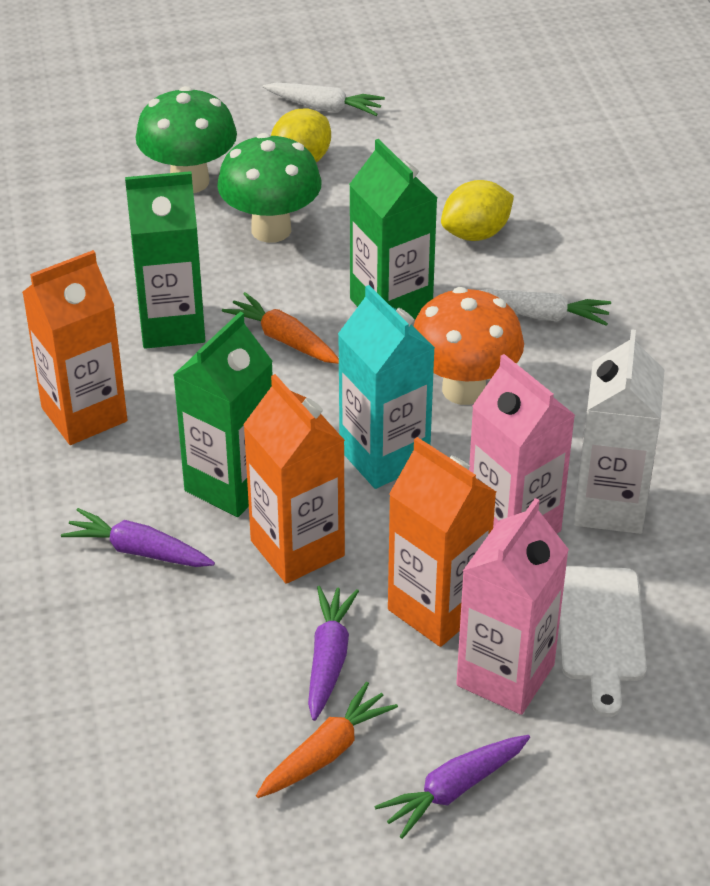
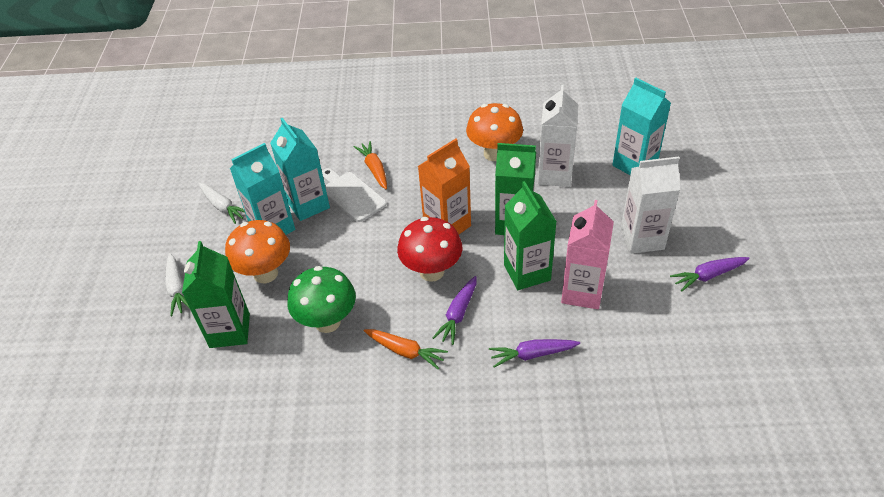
green mushroom: [136,86,237,193] [217,133,322,243] = 2 -> [287,266,356,333] = 1
orange carton: [22,250,127,445] [243,374,345,584] [388,437,496,647] = 3 -> [418,139,471,234] = 1
orange mushroom: [414,287,524,405] = 1 -> [225,220,290,283] [466,103,523,161] = 2
pink carton: [456,498,569,715] [469,354,575,533] = 2 -> [561,200,614,309] = 1
red mushroom: none = 0 -> [397,217,462,282] = 1
turquoise carton: [338,285,435,489] = 1 -> [230,143,295,235] [270,118,330,221] [612,78,671,175] = 3
white carton: [574,329,664,534] = 1 -> [538,85,578,187] [621,157,680,254] = 2
yellow lemon: [271,109,331,162] [441,180,514,241] = 2 -> none = 0

